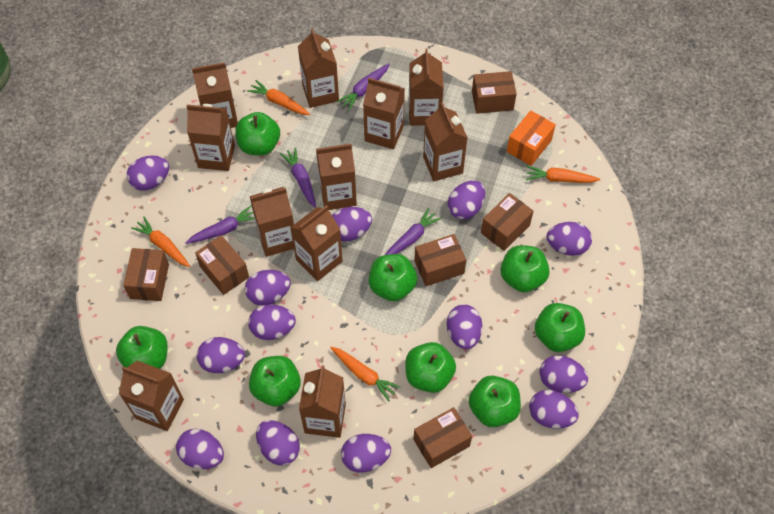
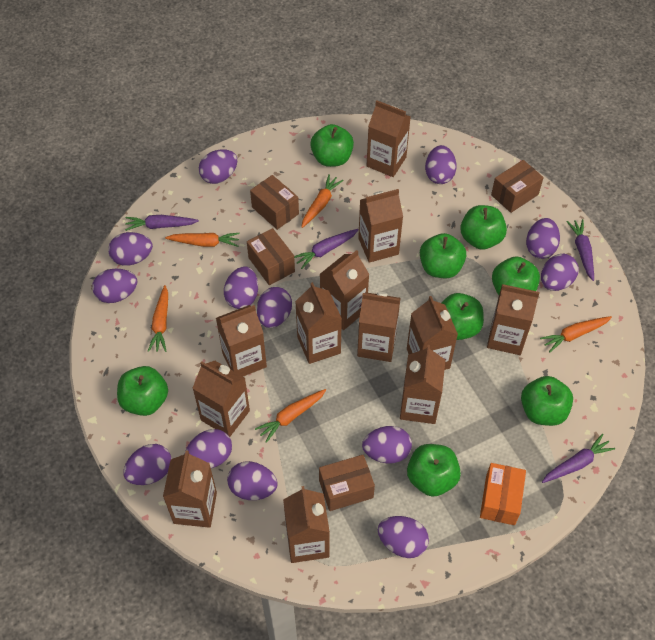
brown box: [123,248,169,301] [195,235,249,295] [414,234,466,286] [414,407,472,468] [472,71,517,114] [481,193,533,251] = 6 -> [247,228,295,285] [250,175,299,230] [319,455,375,511] [491,160,544,213] = 4
brown carton: [119,361,184,431] [187,104,235,171] [192,62,238,128] [250,187,294,257] [290,205,343,281] [298,29,339,108] [299,365,346,438] [316,144,357,210] [363,78,405,149] [409,49,444,126] [423,102,468,181] = 11 -> [163,450,217,528] [193,361,250,437] [216,305,267,377] [283,486,330,563] [295,282,342,364] [320,250,370,330] [357,292,400,362] [358,189,403,263] [366,100,411,177] [400,345,445,424] [407,296,458,370] [487,284,540,355] = 12
orange carrot: [131,217,190,267] [247,80,311,115] [330,347,400,402] [526,166,600,183] = 4 -> [148,285,168,352] [165,233,240,247] [255,389,326,443] [302,174,344,228] [540,316,612,352] = 5

